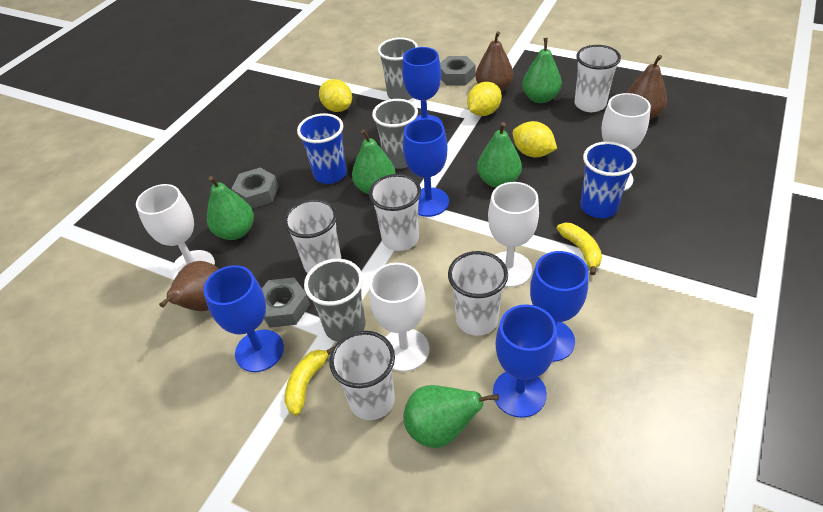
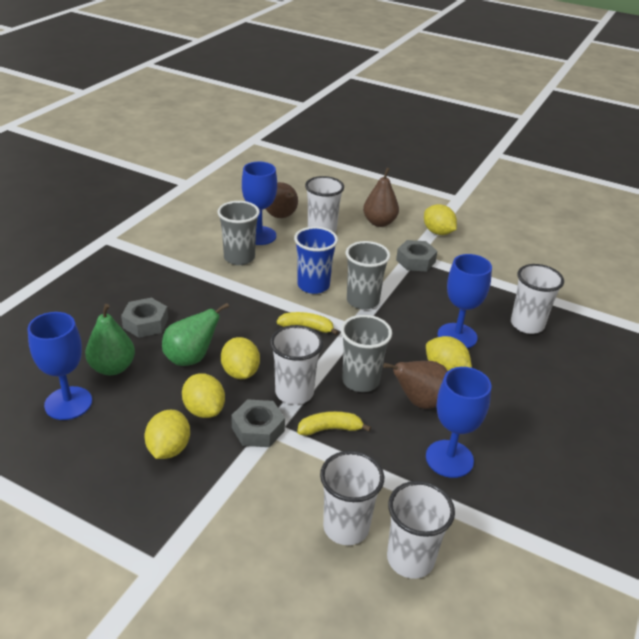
blue cup: [297,113,347,184] [580,142,637,218] = 2 -> [294,227,338,294] = 1
blue goblet: [203,265,284,372] [402,47,443,124] [403,118,449,217] [493,304,557,418] [530,251,589,362] = 5 -> [28,312,92,420] [242,162,277,245] [426,367,491,478] [438,254,492,349] = 4
green pear: [207,176,254,240] [352,129,396,195] [403,385,499,448] [477,122,522,188] [522,38,562,103] = 5 -> [85,304,135,375] [162,303,229,366] = 2
white goblet: [136,184,215,279] [369,263,429,372] [488,182,539,287] [602,93,651,191] = 4 -> none = 0
yellow lemon: [319,79,352,112] [467,82,502,116] [513,121,557,157] = 3 -> [144,410,190,459] [182,373,225,418] [221,337,260,379] [424,204,457,235] [426,336,472,371] = 5

